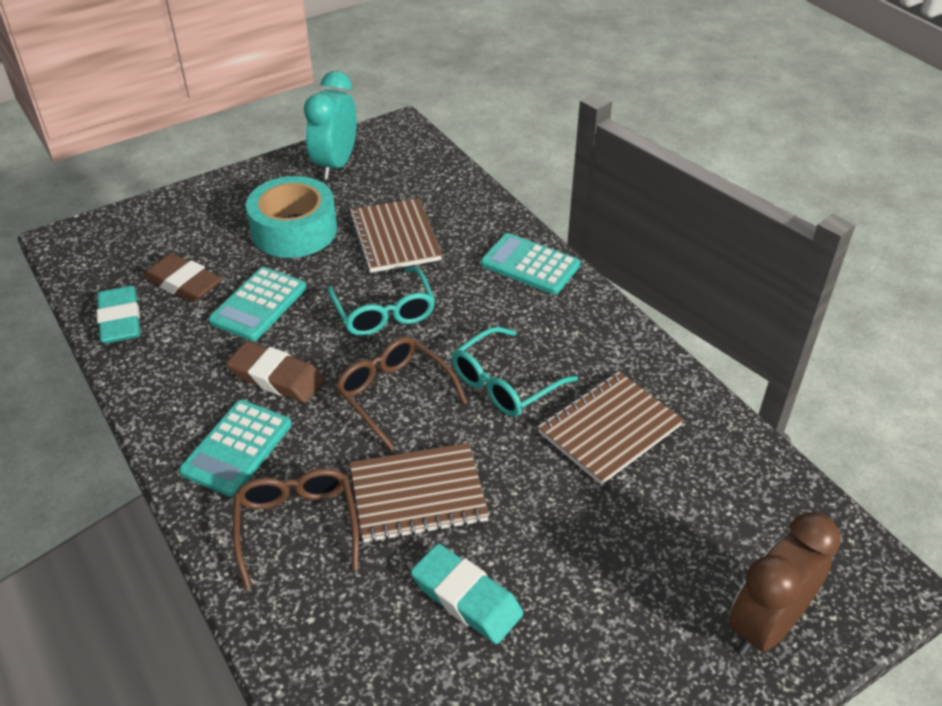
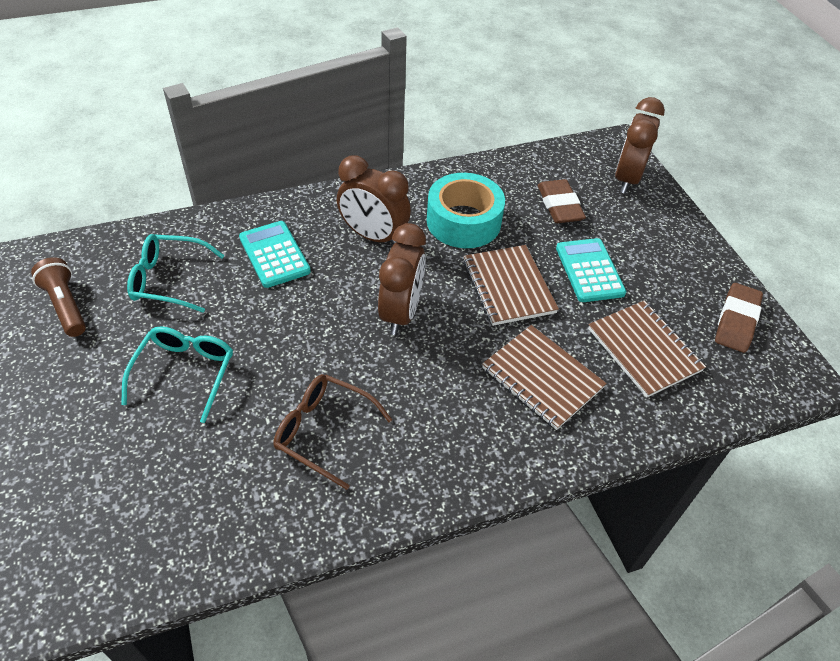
brown clock: [729,512,841,656] = 1 -> [337,155,411,245] [378,223,426,335] [615,97,665,193] = 3
brown flashlight: none = 0 -> [31,257,86,337] = 1
brown glasses: [233,468,359,590] [335,337,468,451] = 2 -> [274,374,392,490] = 1
turquoise calculator: [179,400,292,497] [209,267,306,341] [481,233,580,294] = 3 -> [239,221,311,288] [556,238,626,302] = 2
turquoise clock: [304,71,357,180] = 1 -> none = 0
turquoise eraser: [96,286,140,344] [411,544,523,644] = 2 -> none = 0

